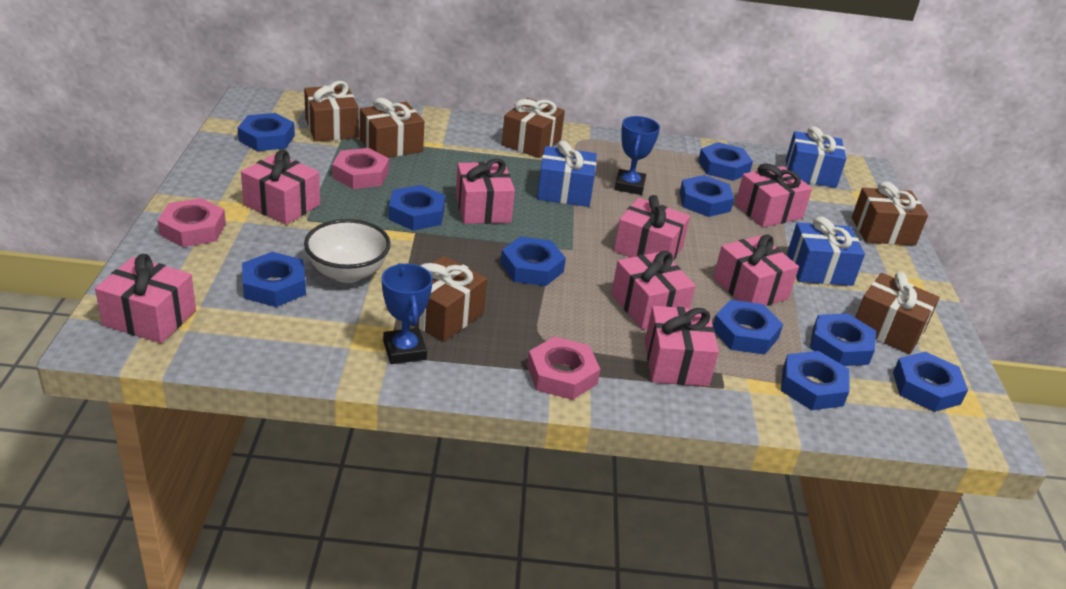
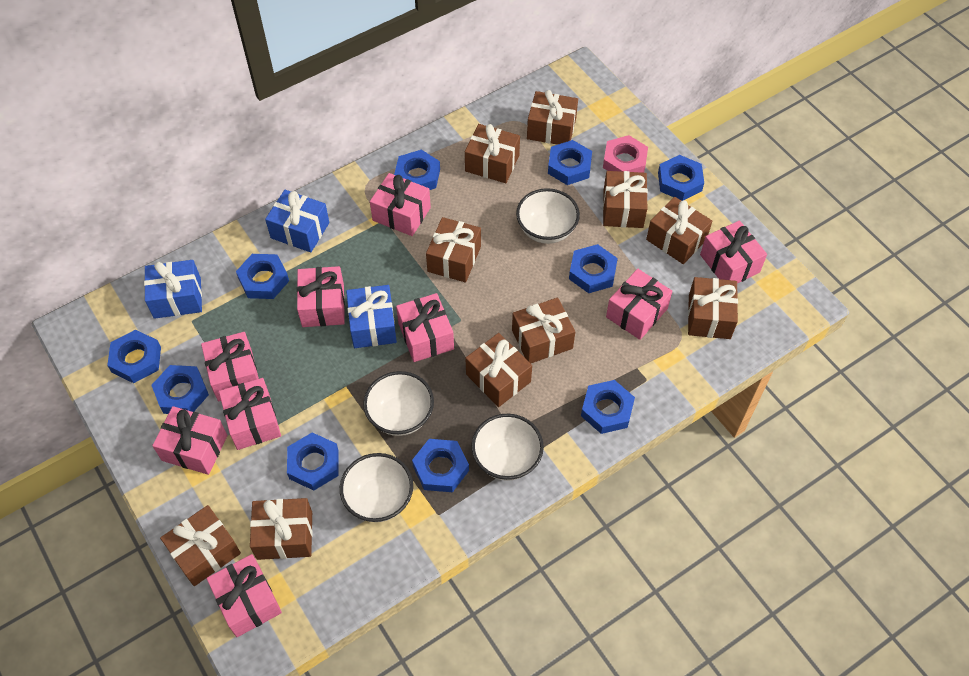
blue trophy: [382,263,433,364] [615,116,660,195] = 2 -> none = 0
brown gift: [304,81,359,142] [360,98,424,158] [416,256,487,342] [502,98,565,158] [852,181,928,246] [855,272,940,354] = 6 -> [160,505,241,586] [250,498,313,560] [426,217,481,282] [465,124,520,183] [466,333,532,407] [512,298,575,363] [527,90,578,145] [603,171,648,228] [646,197,712,264] [688,277,738,339] = 10
pink gift: [95,254,196,343] [241,150,320,225] [456,159,515,224] [611,251,695,329] [614,195,690,260] [645,306,719,386] [713,234,799,306] [735,163,812,227] = 8 -> [152,406,227,475] [201,332,259,401] [207,554,282,637] [219,378,281,450] [297,266,345,327] [370,173,431,236] [396,293,454,362] [606,269,673,340] [700,220,767,283] = 9
pink nut: [158,198,226,247] [332,148,389,189] [527,337,600,400] = 3 -> [603,135,648,173] = 1
white bowl: [304,219,391,283] = 1 -> [340,453,413,522] [363,371,434,436] [471,414,544,481] [516,188,580,244] = 4

